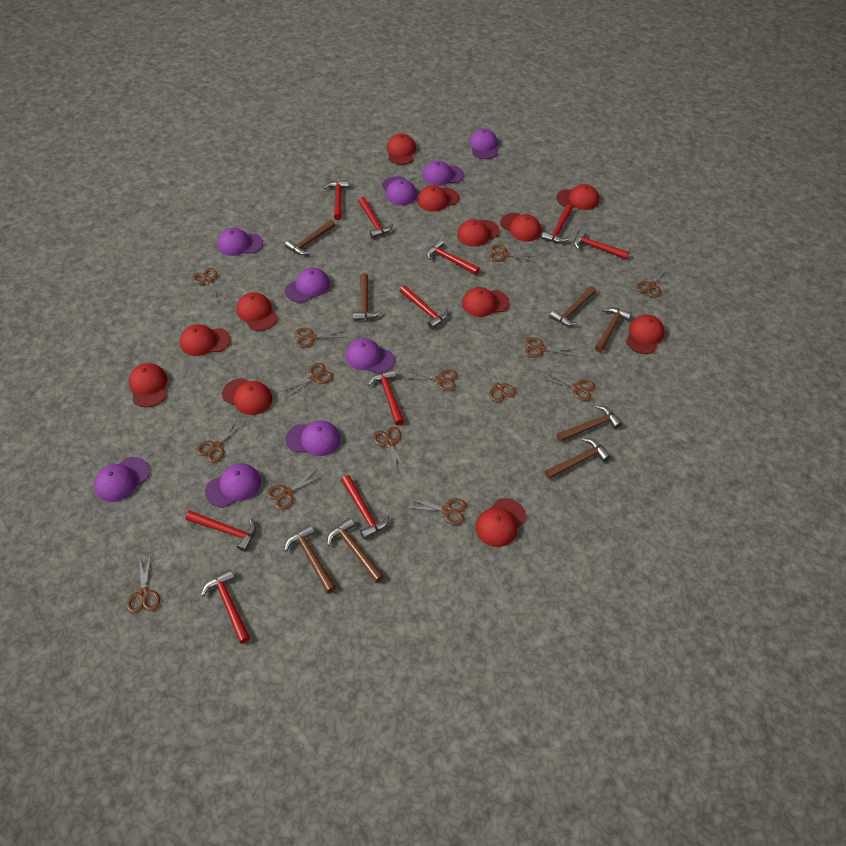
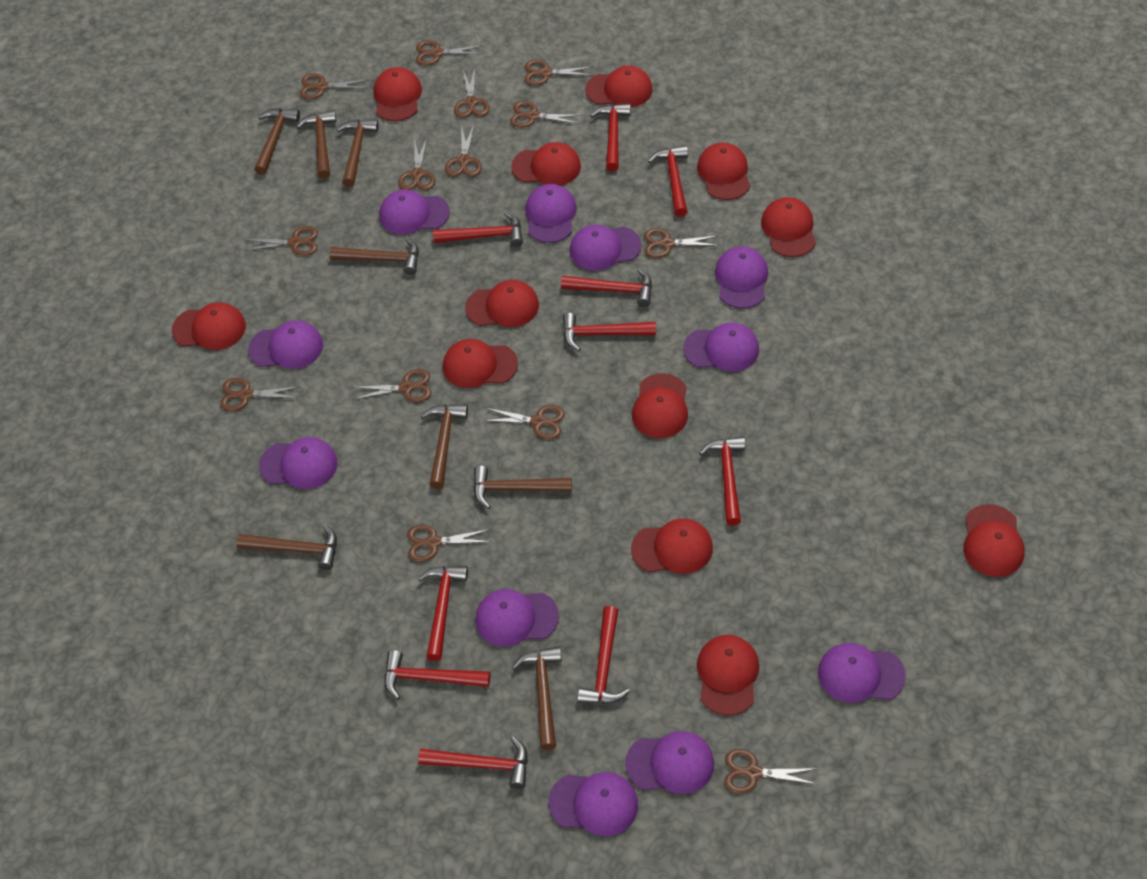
purple cap: [94,457,150,502] [205,463,261,508] [217,228,263,256] [285,268,330,303] [286,420,340,456] [345,338,394,374] [382,176,417,205] [422,161,464,186] [468,129,498,159] = 9 -> [248,320,323,369] [259,437,337,489] [379,190,450,234] [475,589,559,646] [525,184,577,243] [548,772,638,836] [570,225,641,271] [625,731,714,794] [683,322,759,372] [715,246,768,309] [818,643,906,703] = 11

